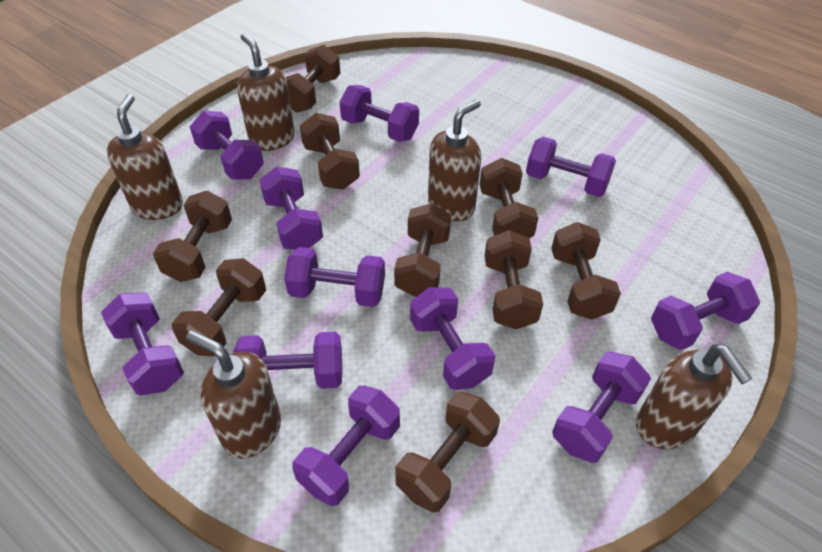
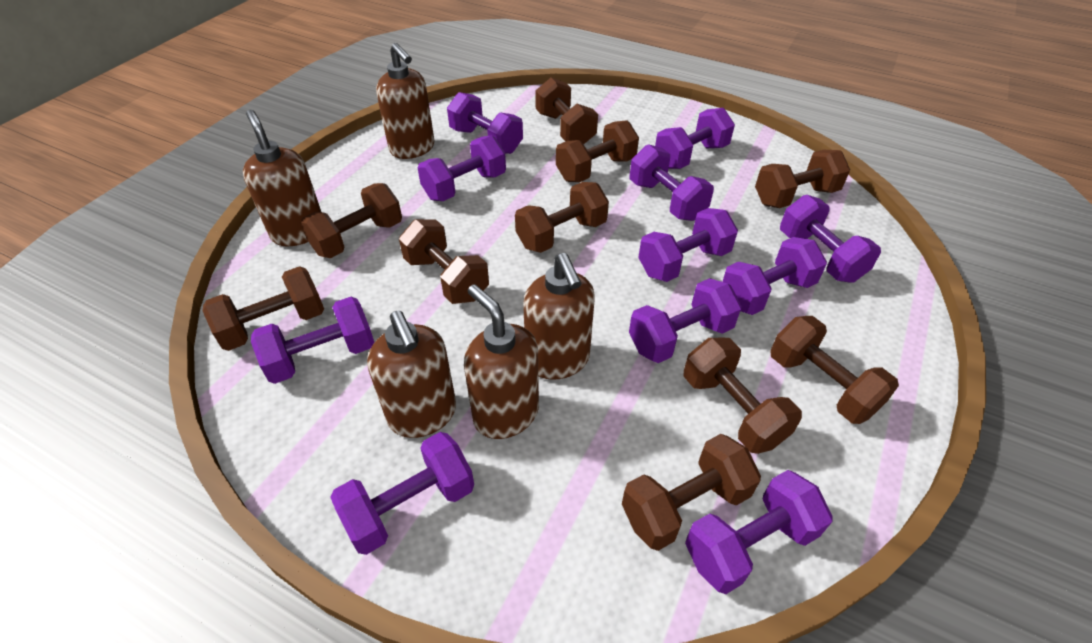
brown dumbbell: [153,191,232,282] [172,258,266,356] [286,45,341,112] [300,113,360,189] [394,203,451,297] [395,392,500,513] [479,158,538,238] [485,230,543,329] [551,222,621,320] = 9 -> [203,266,324,351] [301,183,402,258] [399,219,489,304] [515,182,609,253] [535,77,598,144] [556,120,639,182] [622,434,761,551] [683,338,802,454] [755,150,850,208] [770,316,899,424] = 10

